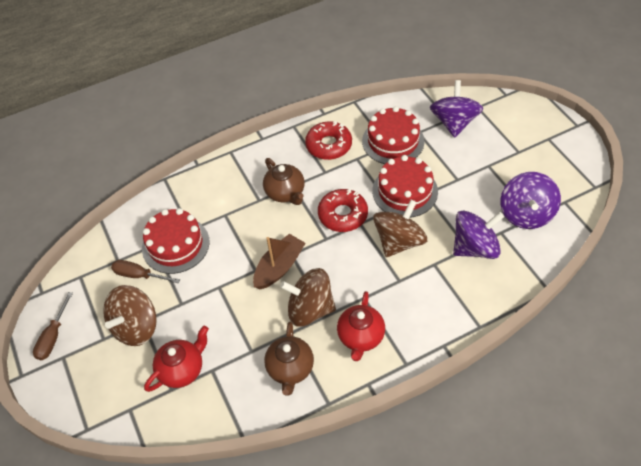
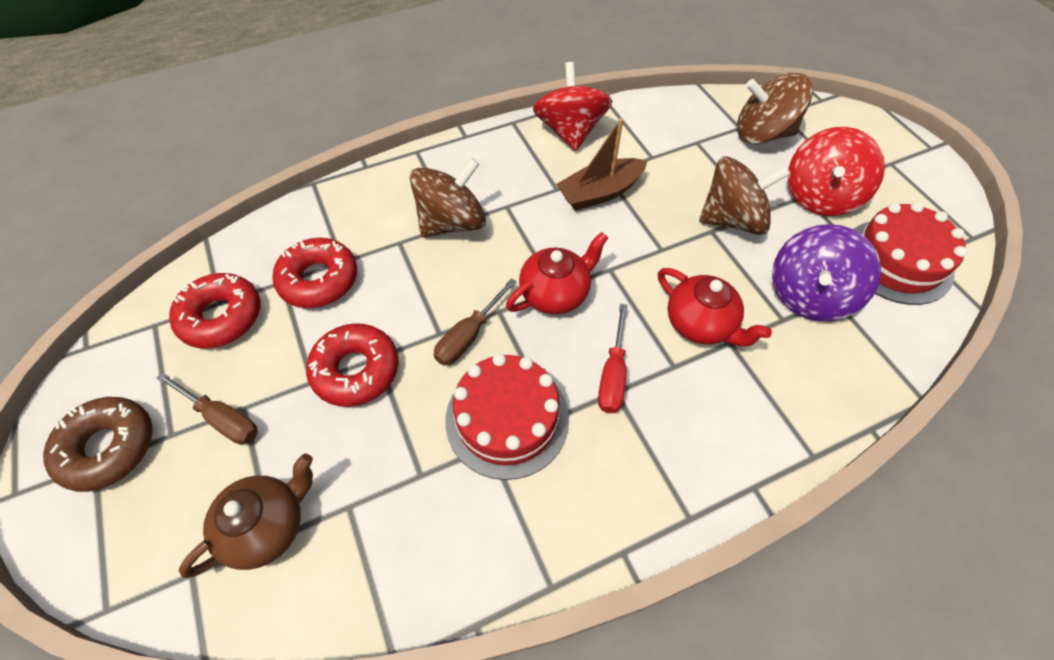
brown donut: none = 0 -> [43,397,153,492] = 1
brown teapot: [263,158,305,205] [264,322,314,396] = 2 -> [179,454,313,578] = 1
purple spinning top: [430,80,483,138] [453,211,504,259] [501,172,561,229] = 3 -> [772,224,881,321] = 1
red cake: [142,208,210,274] [362,106,424,164] [372,155,438,218] = 3 -> [445,353,569,480] [854,202,967,305] = 2
red donut: [305,121,352,160] [318,189,368,232] = 2 -> [169,273,260,348] [272,238,357,308] [306,323,399,407] = 3
red screwdriver: none = 0 -> [598,304,628,413] = 1
red spinning top: none = 0 -> [533,62,612,151] [788,127,885,216] = 2

